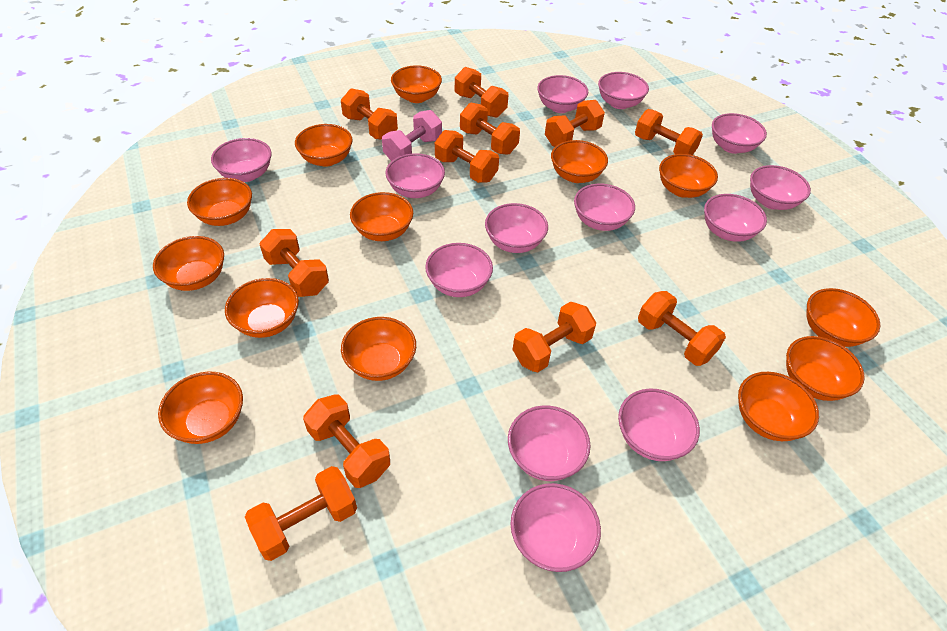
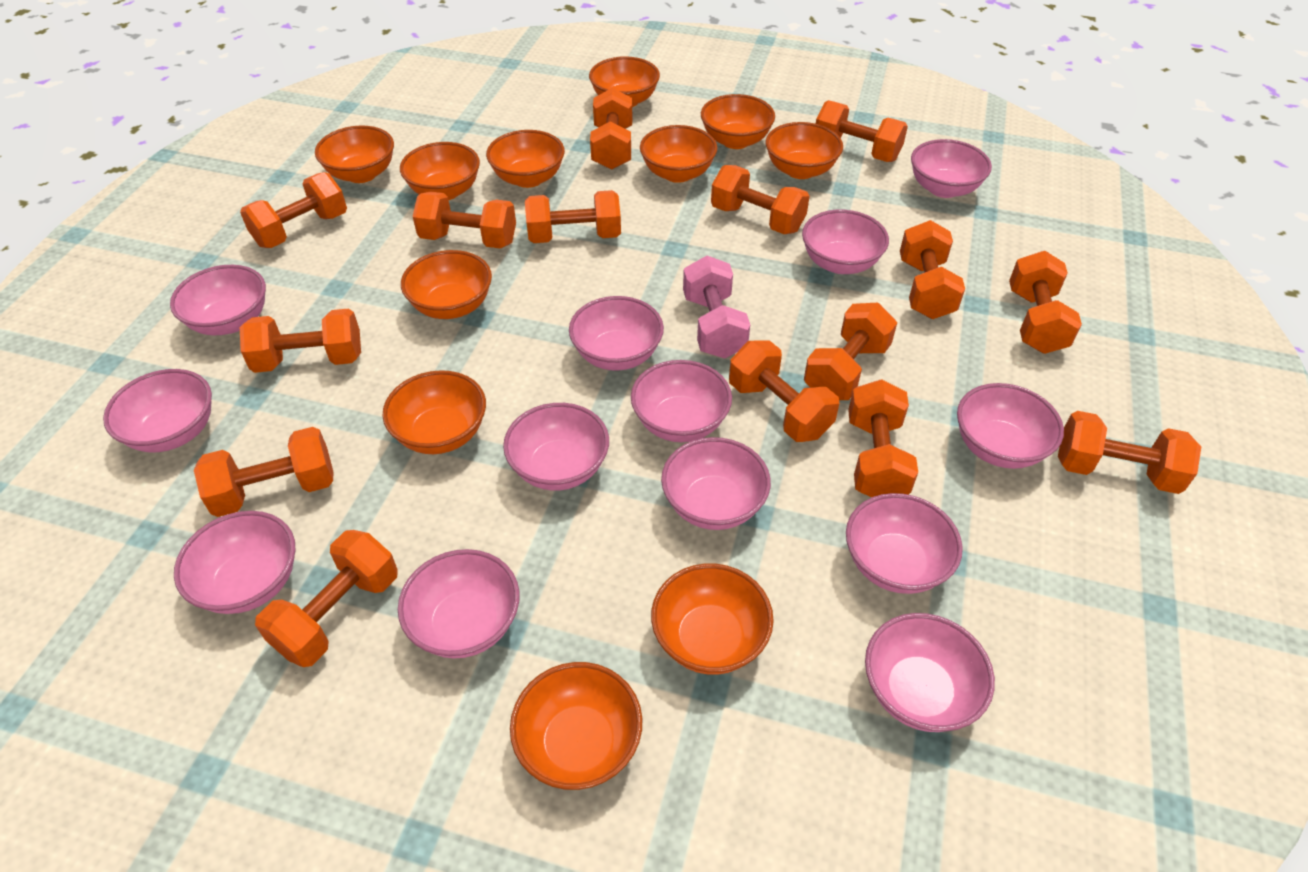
orange bowl: [153,236,224,291] [158,372,243,444] [187,178,252,226] [225,278,299,338] [295,124,353,167] [341,317,416,381] [350,192,413,241] [391,65,442,103] [551,140,608,183] [659,154,718,198] [738,372,819,441] [786,336,865,401] [806,288,880,347] = 13 -> [315,126,394,183] [382,370,486,454] [400,142,480,200] [401,250,492,319] [486,130,565,188] [510,662,642,790] [589,56,660,107] [640,125,717,183] [651,563,774,675] [701,94,775,149] [766,122,843,179] = 11
orange dumbbell: [245,466,357,561] [260,229,329,297] [303,395,390,488] [341,88,398,140] [435,130,499,183] [455,67,508,118] [460,103,520,155] [513,301,596,373] [545,100,605,147] [635,109,703,155] [638,291,726,366] = 11 -> [194,427,334,517] [240,172,347,248] [240,309,361,373] [255,530,398,667] [413,192,516,249] [525,190,621,243] [590,88,632,170] [711,165,810,234] [729,340,839,442] [804,303,897,400] [816,100,908,162] [848,379,918,497] [900,220,965,319] [1009,251,1082,354] [1058,411,1201,494] = 15

